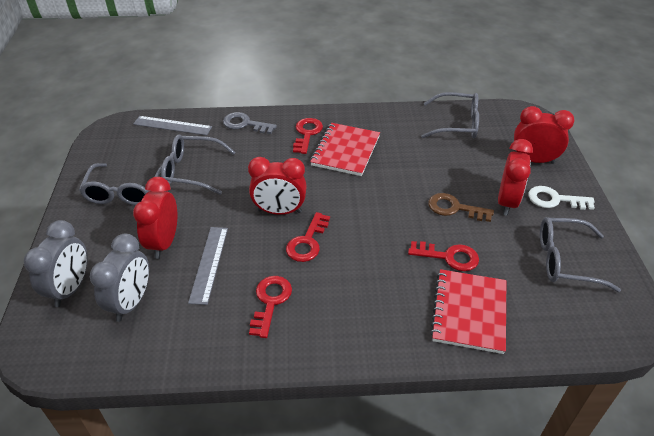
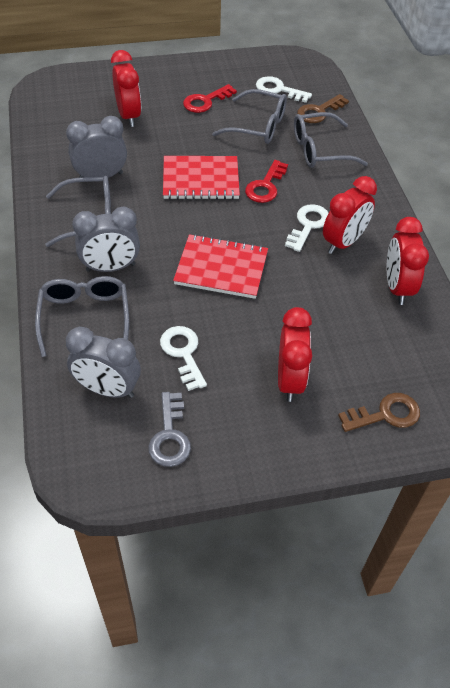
brown key: [428,193,494,222] = 1 -> [297,94,349,123] [338,393,420,432] = 2
grey clock: [24,220,87,307] [90,234,149,322] = 2 -> [66,116,127,178] [66,327,141,398] [72,206,140,272] = 3
grey ruler: [133,116,212,135] [188,227,228,305] = 2 -> none = 0
red key: [249,276,292,338] [286,212,330,262] [293,118,323,154] [408,241,479,271] = 4 -> [183,84,237,113] [245,160,288,203] = 2
white key: [528,186,595,210] = 1 -> [160,326,207,391] [256,76,312,103] [285,204,328,252] = 3

